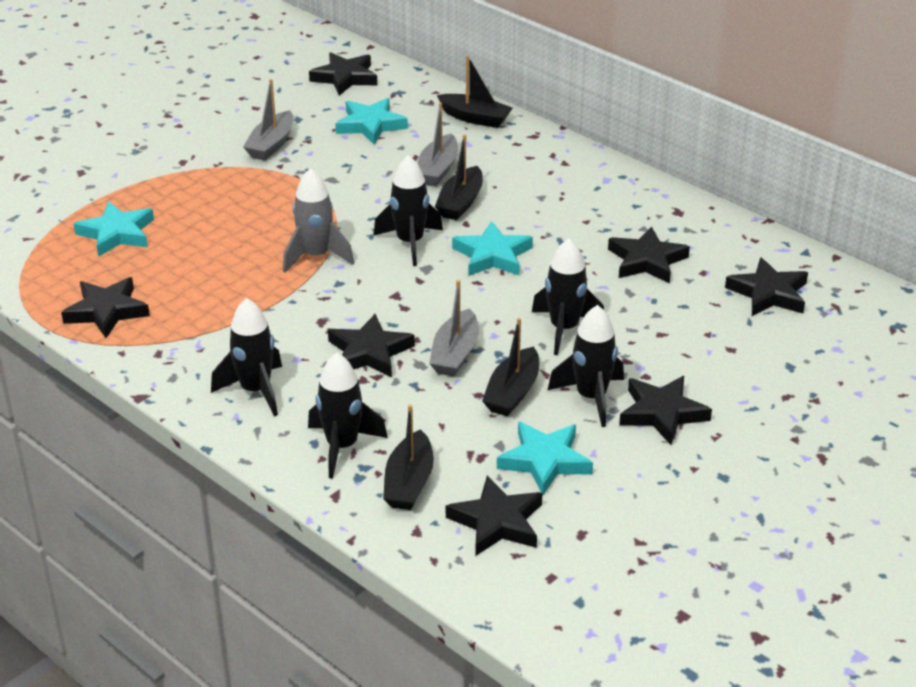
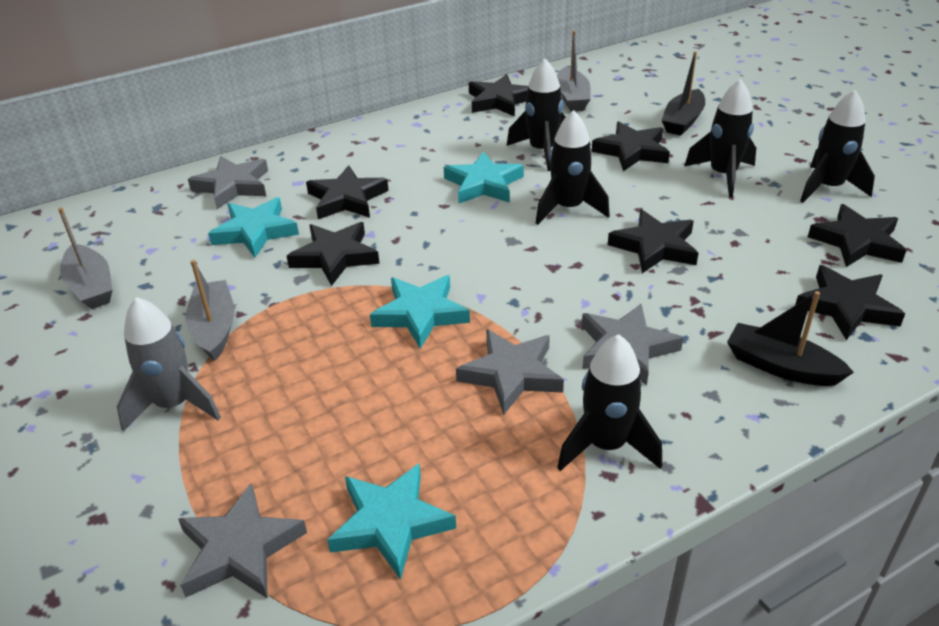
black boat: [383,405,434,510] [435,135,483,220] [437,55,513,128] [482,318,539,416] = 4 -> [661,51,705,136] [727,291,854,386] = 2
grey star: none = 0 -> [178,483,307,599] [188,156,268,209] [456,329,564,415] [582,304,683,385] = 4

